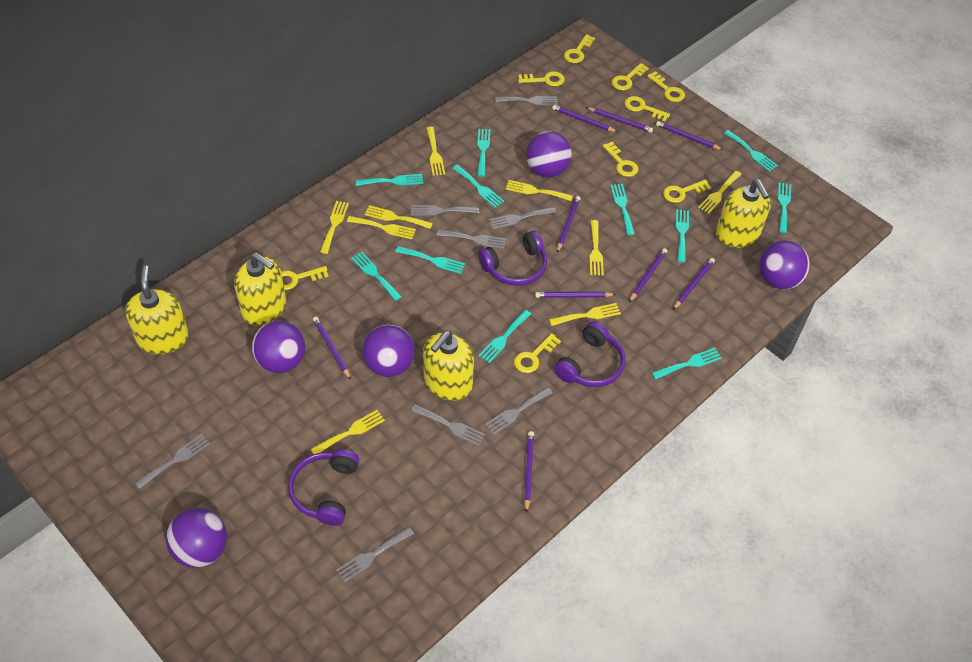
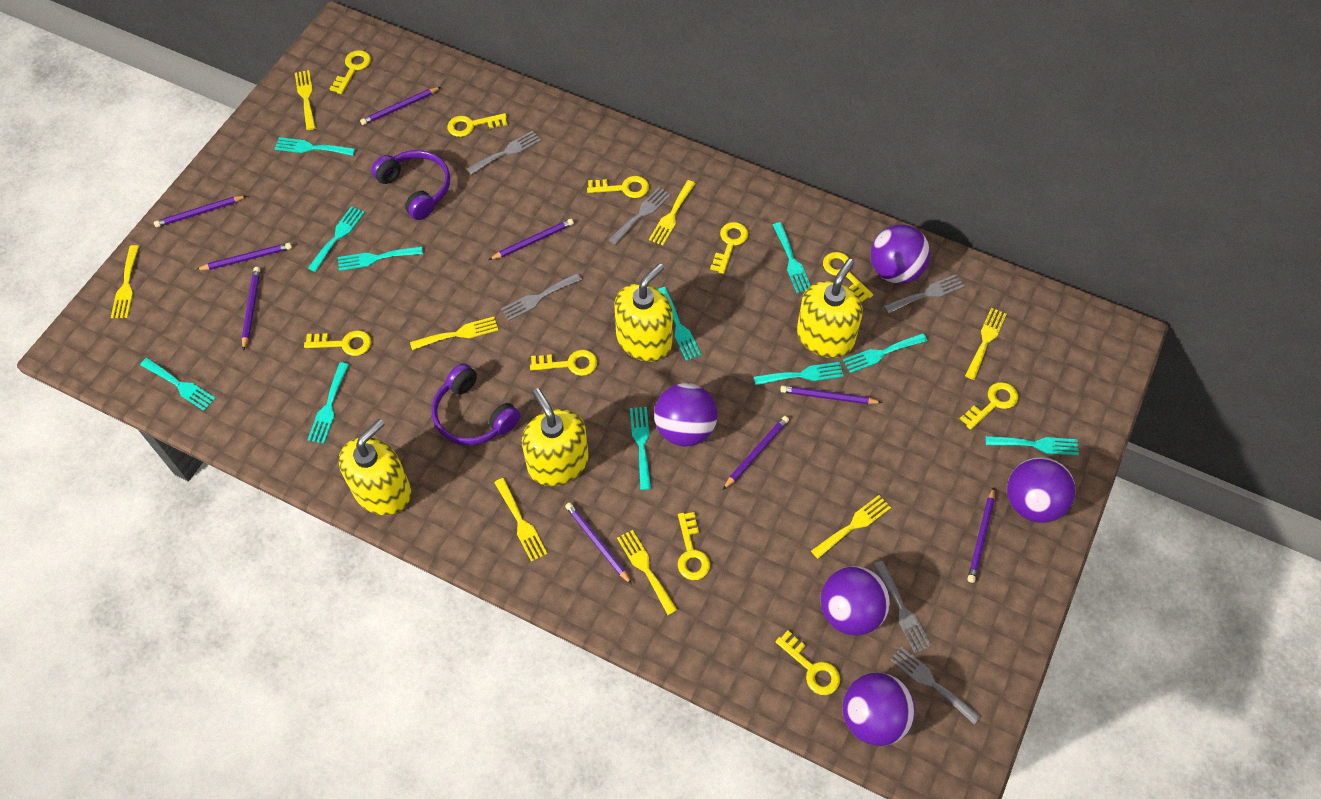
grey fork: [135,434,210,489] [336,527,414,582] [411,205,479,216] [411,404,485,446] [436,230,506,249] [485,387,552,435] [489,207,556,229] [495,96,558,106] = 8 -> [467,131,541,175] [501,273,582,321] [609,187,671,245] [873,560,931,653] [884,274,964,314] [890,646,981,724] = 6
purple headphones: [288,449,359,526] [478,231,547,286] [554,321,626,387] = 3 -> [371,150,450,220] [431,363,521,445] = 2
yellow fork: [310,410,385,454] [320,201,349,254] [347,216,416,239] [365,205,433,229] [426,127,445,176] [506,180,573,201] [549,303,621,326] [589,220,604,276] [698,171,742,214] = 9 -> [111,245,139,318] [295,70,316,130] [410,317,498,350] [494,478,548,562] [617,530,677,615] [649,180,696,245] [811,495,891,559] [965,308,1006,380] = 8
yellow key: [281,266,329,290] [514,333,561,373] [518,71,565,86] [564,34,595,63] [603,142,638,177] [612,63,649,90] [624,96,670,122] [647,71,685,102] [663,180,711,203] = 9 -> [304,330,371,356] [330,50,371,94] [447,113,507,137] [530,350,597,376] [587,176,649,198] [678,512,710,580] [710,222,748,274] [775,630,840,695] [823,252,873,302] [960,382,1018,430] = 10

